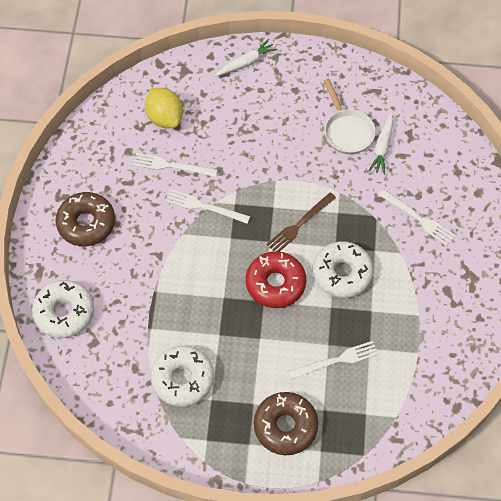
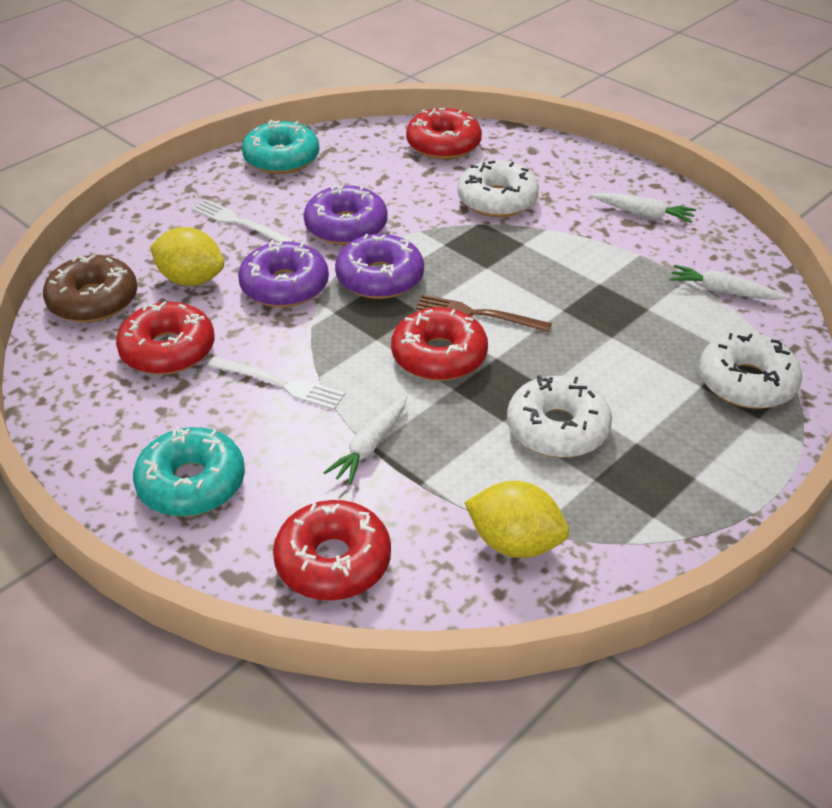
brown donut: [55,192,115,246] [254,392,318,455] = 2 -> [43,254,137,323] = 1
purple donut: none = 0 -> [238,240,329,307] [304,184,388,245] [335,234,424,299] = 3
red donut: [246,251,306,308] = 1 -> [116,301,214,375] [273,500,391,601] [391,307,488,381] [406,108,482,160] = 4
turquoise donut: none = 0 -> [133,426,245,517] [242,120,319,174] = 2
white carrot: [215,39,278,76] [368,113,393,175] = 2 -> [323,395,407,485] [591,193,696,223] [669,265,787,300] = 3
white fork: [132,153,218,177] [165,189,250,224] [288,341,379,380] [378,189,455,246] = 4 -> [191,199,295,242] [207,357,345,410] = 2
white pan: [324,79,376,154] = 1 -> none = 0
yellow lemon: [145,88,183,128] = 1 -> [150,227,224,286] [464,481,569,558] = 2

